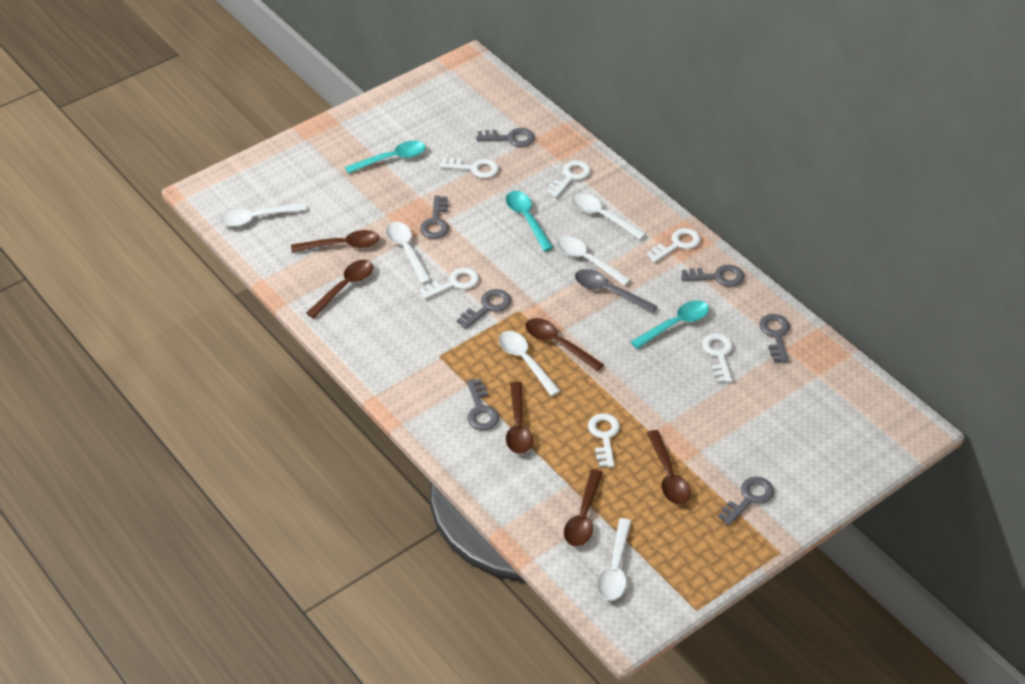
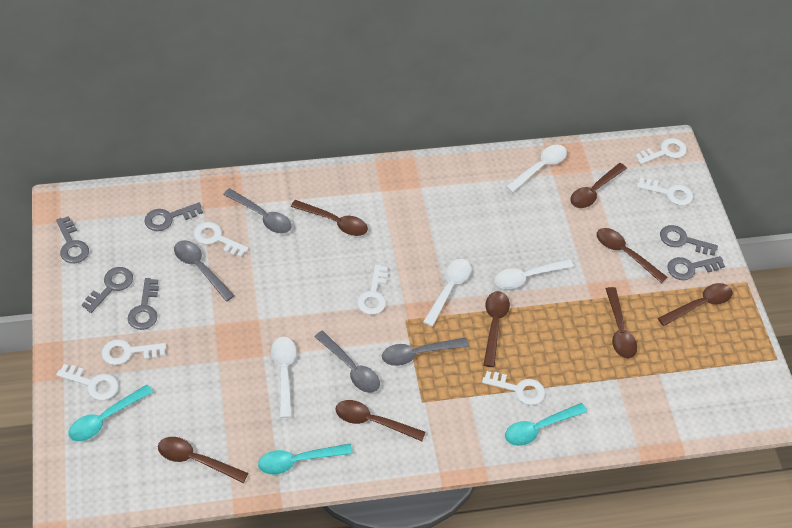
brown spoon: [291,230,380,252] [306,260,373,318] [506,381,533,454] [525,318,604,371] [564,469,603,546] [647,430,691,504] = 6 -> [158,437,248,483] [291,200,368,236] [335,400,426,441] [483,291,510,367] [570,163,627,208] [597,228,668,283] [606,287,637,359] [658,283,733,326] = 8
grey key: [420,195,449,239] [456,289,511,329] [467,378,499,431] [476,128,535,147] [681,265,744,287] [718,477,774,526] [759,314,790,363] = 7 -> [56,216,89,263] [82,267,133,313] [128,278,159,330] [144,202,203,231] [660,225,718,256] [667,256,725,280] = 6
grey spoon: [575,269,658,314] = 1 -> [174,240,235,301] [223,188,292,233] [314,331,380,393] [382,338,469,366] = 4
white key: [419,267,479,300] [440,158,499,178] [546,160,591,198] [588,413,620,468] [647,228,701,263] [702,333,733,383] = 6 -> [56,364,119,400] [102,339,166,365] [194,222,249,257] [357,264,388,315] [482,371,545,405] [635,138,687,164] [637,178,693,206] = 7
white spoon: [220,203,307,227] [386,222,432,284] [499,331,561,396] [556,236,631,286] [572,194,646,240] [597,518,632,600] = 6 -> [271,337,296,418] [423,259,471,327] [494,259,574,289] [506,145,567,192] = 4

